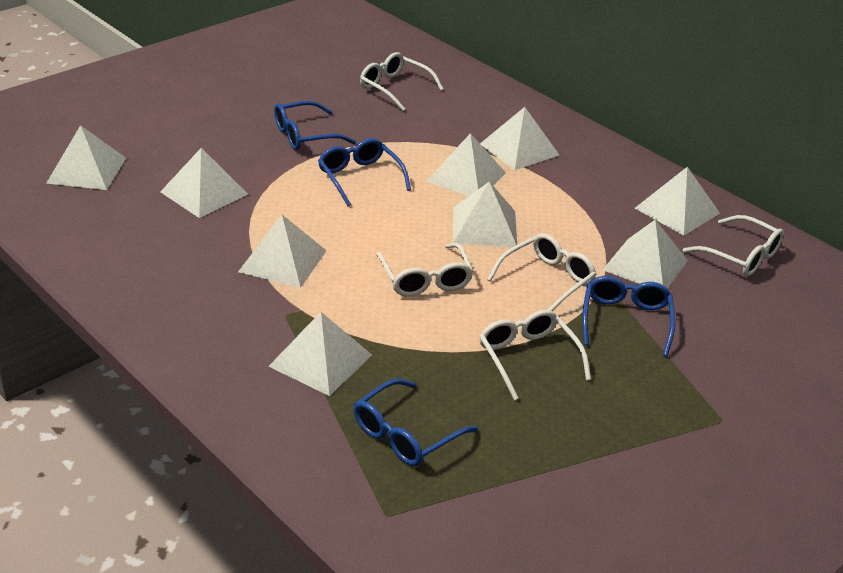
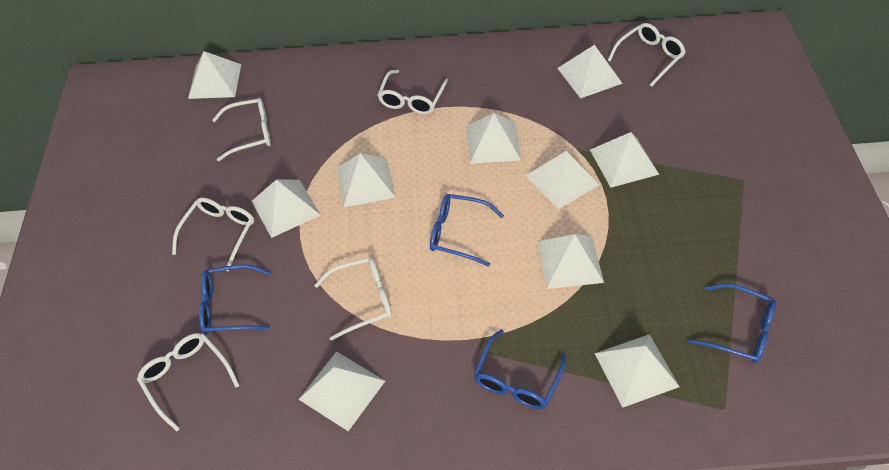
white glasses: [360,52,444,111] [376,243,473,296] [479,310,591,400] [487,233,596,311] [683,215,784,276] = 5 -> [137,333,240,431] [172,198,254,271] [212,98,271,161] [314,257,392,341] [378,70,448,115] [607,23,686,87] = 6
white pyramid: [46,125,126,190] [160,148,248,218] [238,215,327,288] [268,312,372,396] [426,133,506,196] [453,181,517,247] [480,107,559,170] [603,220,688,289] [635,167,720,235] = 9 -> [188,51,241,99] [252,180,321,238] [298,351,385,431] [337,153,396,208] [466,113,521,164] [525,151,599,209] [537,234,604,289] [557,45,623,99] [590,132,659,188] [594,334,680,408] = 10

